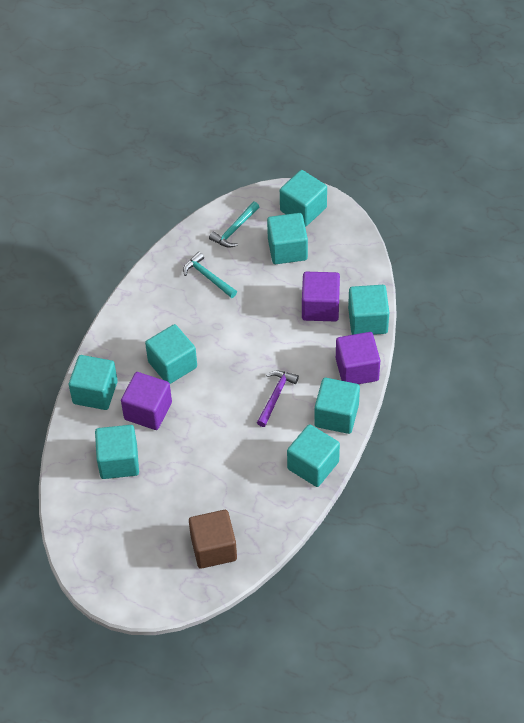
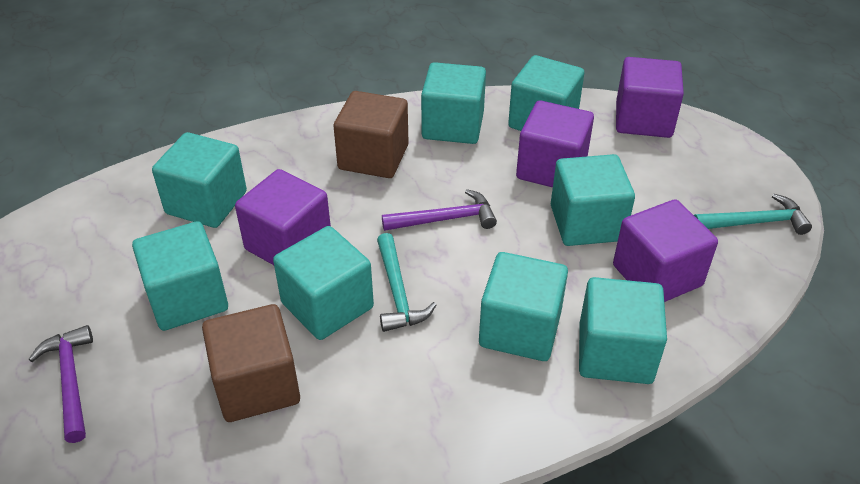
brown cube: [189,510,237,569] = 1 -> [202,304,300,422] [333,91,409,178] = 2
purple cube: [121,372,172,430] [302,272,340,321] [336,332,380,384] = 3 -> [235,169,331,265] [516,100,594,187] [613,199,718,302] [616,57,684,138] = 4
purple hammer: [257,371,299,427] = 1 -> [28,325,93,443] [382,189,497,231] = 2

